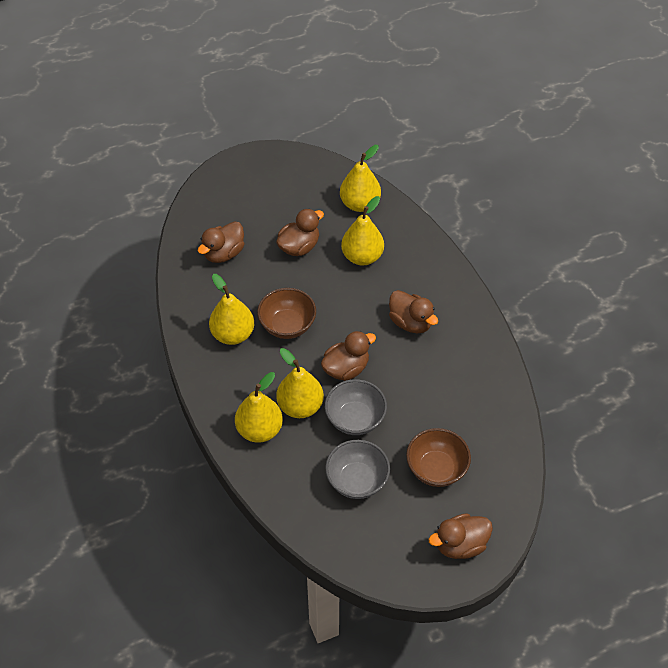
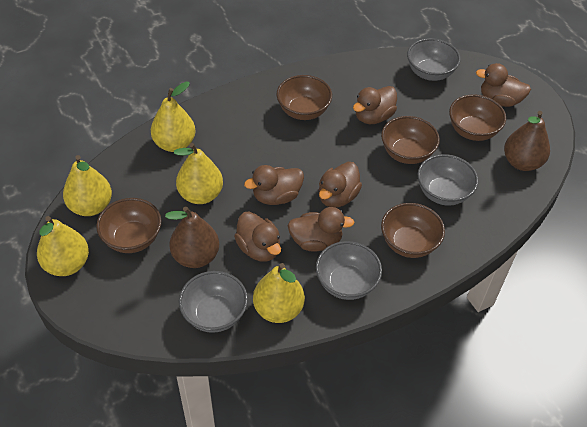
brown bowl: [257,288,316,339] [406,428,471,487] = 2 -> [96,198,161,253] [277,75,332,120] [381,116,440,164] [381,203,445,258] [449,94,506,141] = 5
brown duck: [198,221,244,263] [276,209,324,256] [321,331,376,381] [389,290,438,334] [429,513,493,559] = 5 -> [234,212,281,262] [244,165,304,205] [287,207,354,252] [319,162,362,208] [353,86,397,124] [476,63,531,107] = 6
brown pear: none = 0 -> [165,206,219,268] [504,111,550,171] = 2
grey bowl: [325,379,387,435] [325,440,390,499] = 2 -> [179,271,248,333] [316,241,382,300] [407,38,461,81] [418,154,478,206] = 4

